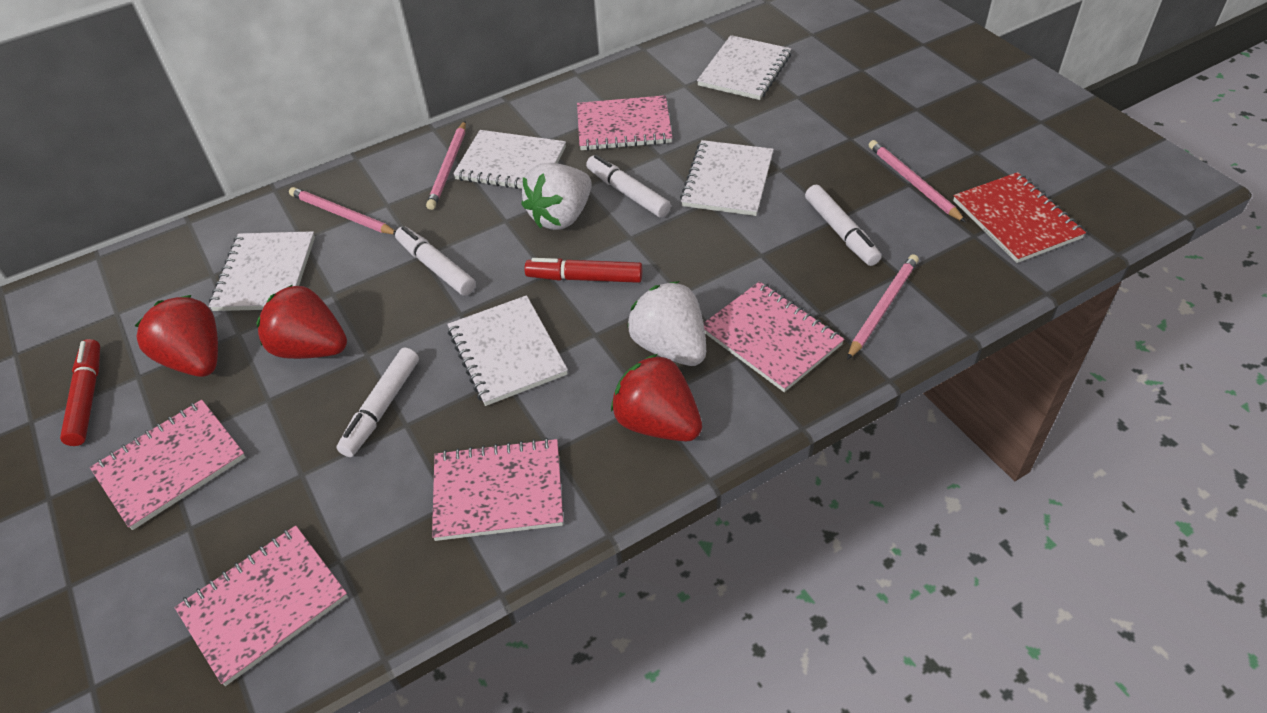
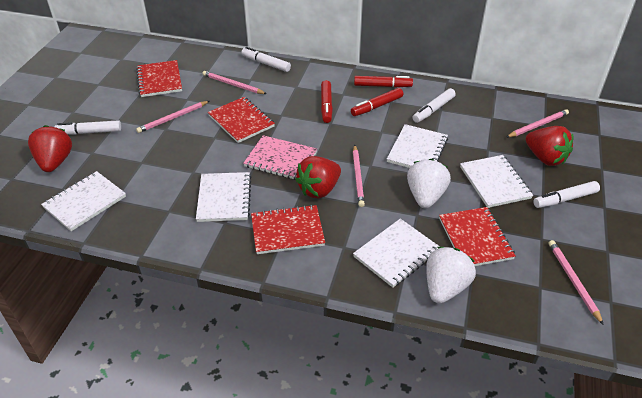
pink notebook: [90,400,246,530] [175,525,348,686] [432,438,563,541] [577,95,673,151] [703,281,844,392] = 5 -> [243,135,317,180] = 1
pink pencil: [289,187,396,235] [426,121,466,210] [847,254,919,360] [869,140,966,222] = 4 -> [136,101,209,133] [202,71,267,94] [353,145,365,207] [507,109,569,137] [548,240,604,325] = 5
red marker: [60,339,100,446] [525,258,643,283] = 2 -> [321,80,333,123] [351,88,403,116] [354,76,413,87] = 3
red notebook: [953,172,1086,263] = 1 -> [136,60,182,97] [208,97,275,143] [251,205,325,254] [439,207,516,266] = 4

